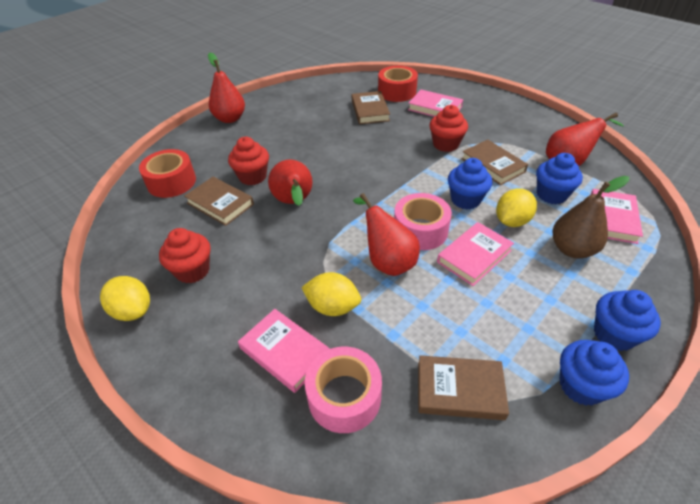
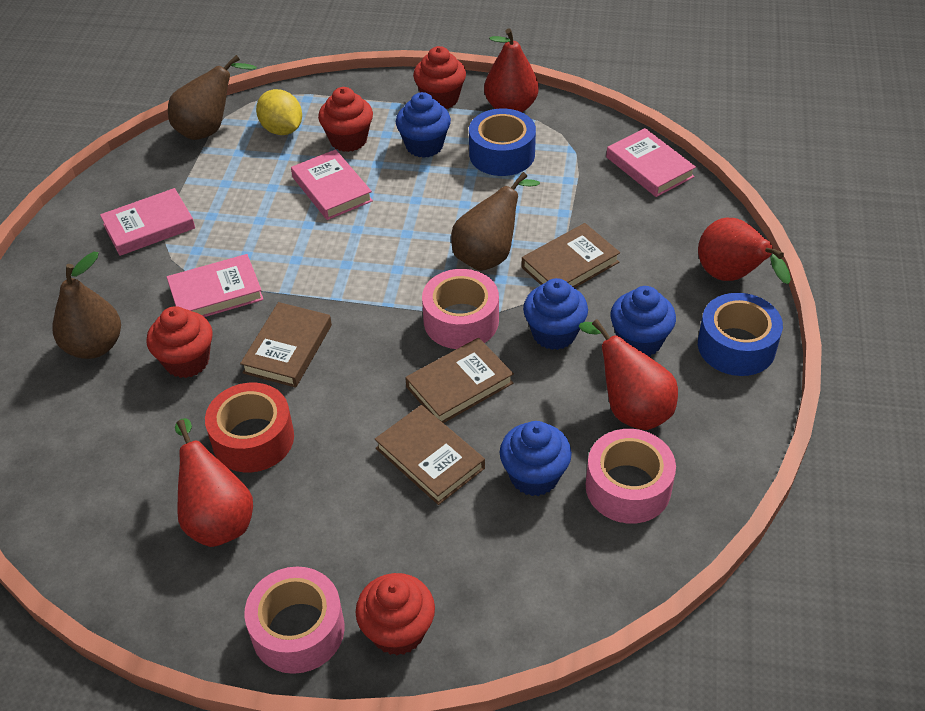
blue tape: none = 0 -> [469,108,536,176] [698,293,783,376] = 2
brown pear: [552,176,629,258] = 1 -> [53,252,121,359] [168,55,257,140] [451,172,540,271] = 3
pink tape: [305,347,382,433] [394,193,452,250] = 2 -> [244,567,345,674] [422,269,499,349] [586,429,676,524] = 3
red cupcake: [159,228,211,284] [228,137,269,185] [430,105,468,152] = 3 -> [146,306,213,378] [318,87,373,152] [355,573,435,655] [413,46,466,109] = 4
red tape: [139,149,196,198] [378,66,418,102] = 2 -> [205,383,294,473] = 1
yellow lemon: [100,276,150,321] [301,272,361,316] [496,188,537,227] = 3 -> [256,89,302,135] = 1

